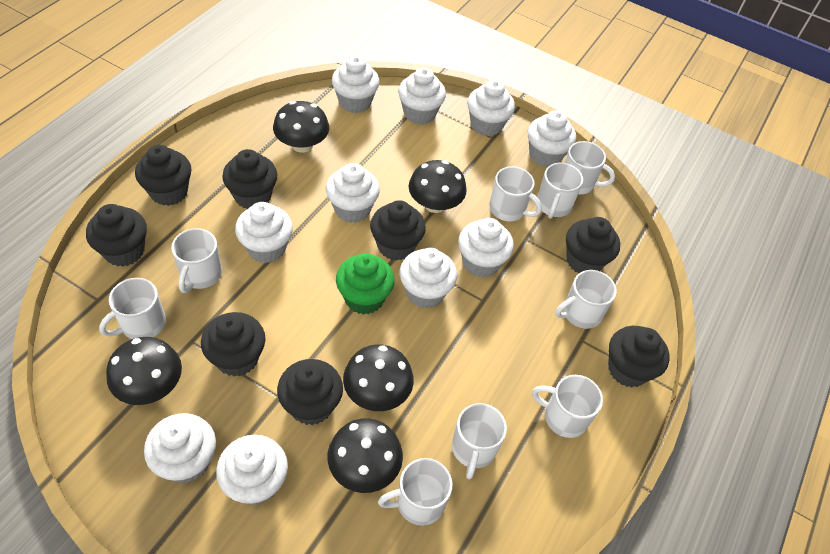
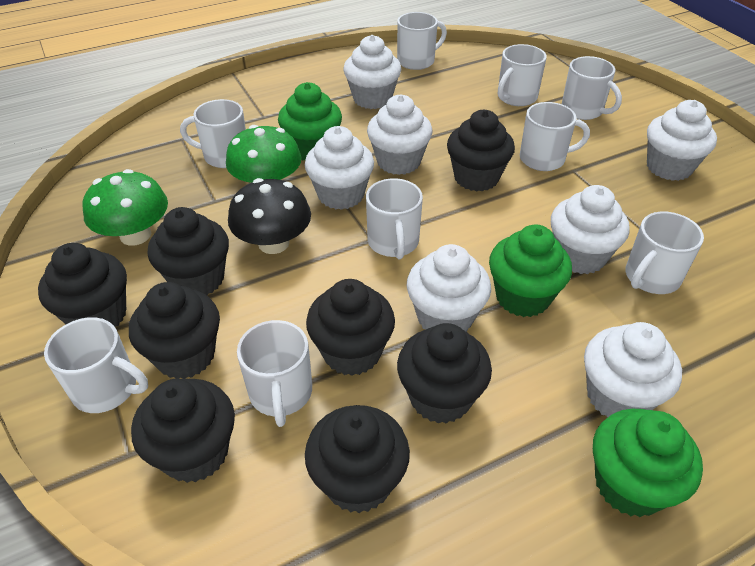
black mushroom: [106,337,182,405] [273,101,329,153] [327,418,403,493] [343,344,414,411] [409,160,467,213] = 5 -> [228,178,311,254] = 1
green cupcake: [336,253,395,315] = 1 -> [278,82,342,160] [489,225,572,317] [593,409,703,517] = 3
green mushroom: none = 0 -> [82,169,168,246] [226,125,302,183] = 2
white cupcake: [144,413,216,483] [216,435,288,505] [235,202,293,263] [326,163,380,223] [332,56,380,113] [398,68,446,125] [400,248,457,308] [458,218,514,278] [467,80,515,136] [528,110,576,167] = 10 -> [305,126,374,210] [344,35,401,109] [367,95,432,175] [407,244,491,332] [551,185,630,274] [584,322,682,417] [647,100,717,181] = 7

